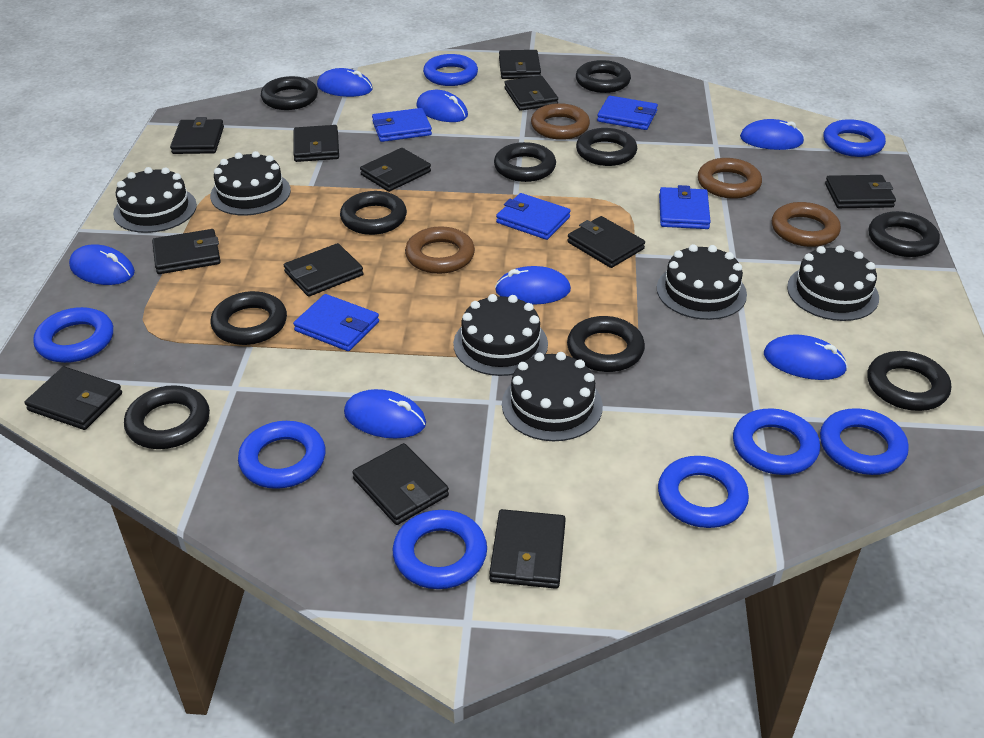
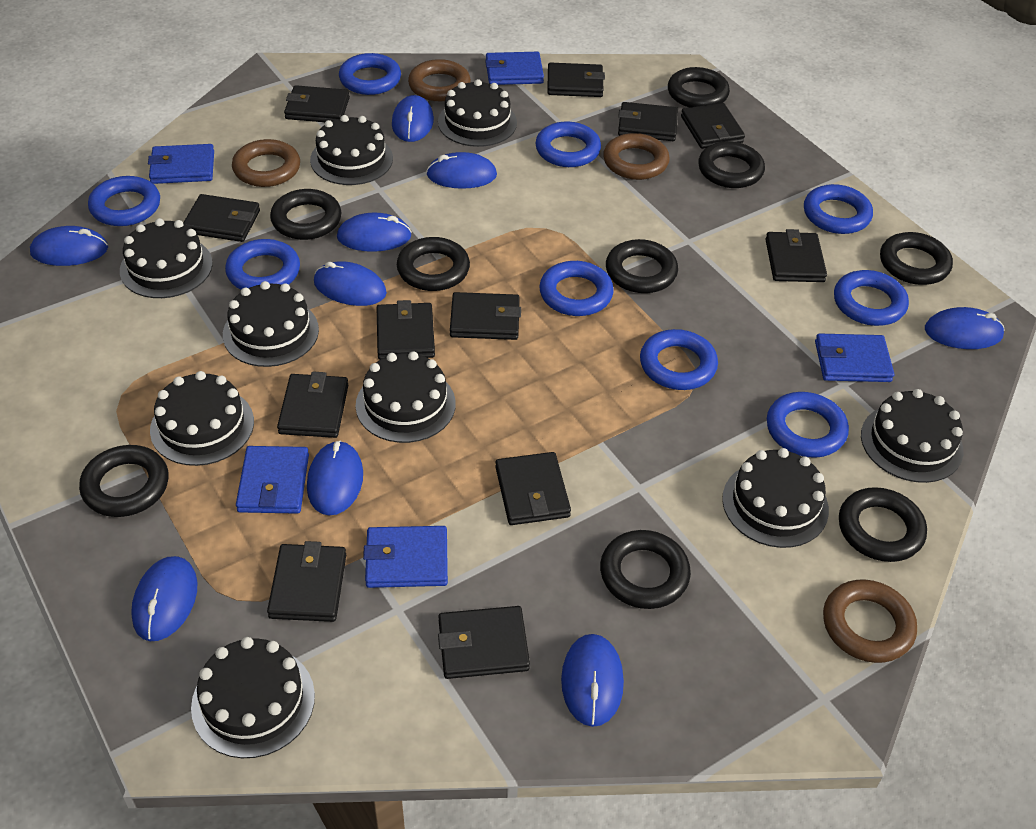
black cake: [113,167,197,233] [210,151,291,216] [453,294,548,376] [502,352,603,441] [657,244,747,320] [787,245,879,321] = 6 -> [120,218,213,298] [150,371,254,466] [191,637,315,758] [223,281,319,367] [310,115,393,185] [356,351,456,443] [438,79,517,147] [722,448,829,548] [861,389,964,483] = 9
black ring: [124,385,210,449] [211,291,287,345] [261,76,318,110] [340,191,407,235] [494,142,556,182] [567,316,645,372] [576,60,631,93] [576,128,637,166] [867,351,951,411] [869,211,940,257] = 10 -> [79,445,168,517] [270,189,342,240] [397,237,470,291] [600,530,691,609] [606,239,678,293] [668,67,730,108] [698,141,765,188] [839,487,927,562] [880,232,953,285] = 9
blue mouse: [69,244,135,285] [317,68,373,97] [344,389,426,438] [416,90,468,122] [495,266,571,305] [740,119,805,150] [764,334,848,380] = 7 -> [30,226,108,266] [131,556,197,641] [307,441,363,515] [314,261,387,306] [337,213,412,252] [392,95,434,142] [426,152,497,189] [561,634,624,727] [925,307,1004,349] = 9
blue ring: [33,307,113,363] [238,421,325,489] [393,510,487,589] [423,54,478,86] [658,456,749,528] [733,408,820,475] [820,408,909,475] [823,119,886,157] = 8 -> [88,176,160,226] [225,239,300,290] [339,53,401,95] [535,122,601,167] [540,261,614,316] [640,329,718,390] [767,392,849,458] [804,184,873,234] [834,270,909,326] = 9

